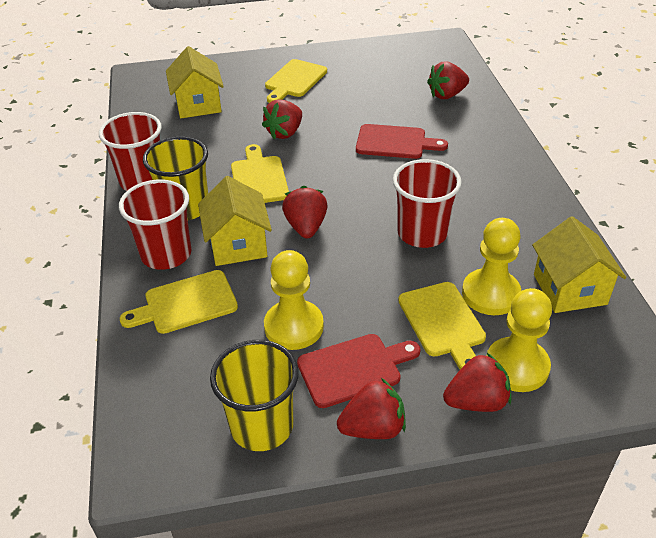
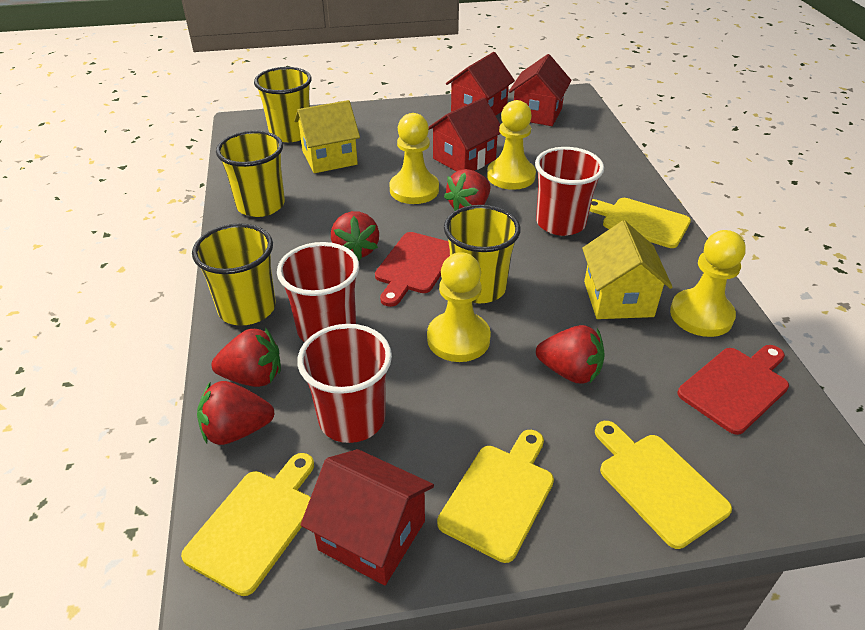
red house: none = 0 -> [301,449,434,585] [429,97,501,171] [446,52,515,116] [509,54,571,126] = 4
yellow cup: [143,136,208,220] [210,340,299,451] = 2 -> [192,223,276,326] [216,131,285,217] [254,67,312,142] [444,205,521,303] = 4
yellow house: [166,46,224,118] [198,176,272,266] [532,216,626,313] = 3 -> [294,100,360,173] [582,220,673,319] = 2
yellow pawn: [264,250,324,350] [462,218,521,315] [486,288,552,392] = 3 -> [389,113,439,204] [427,252,491,362] [487,100,536,190] [670,230,746,337] = 4

